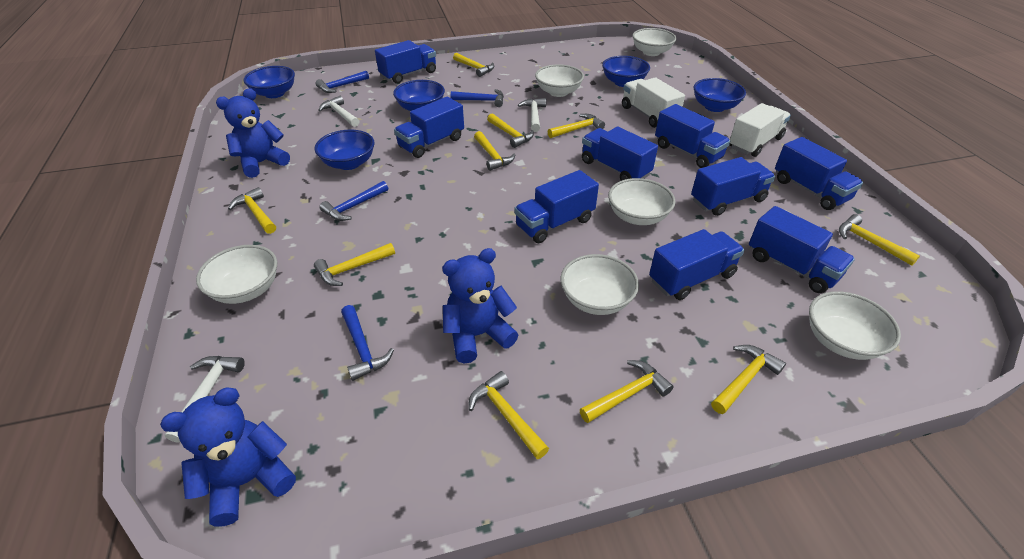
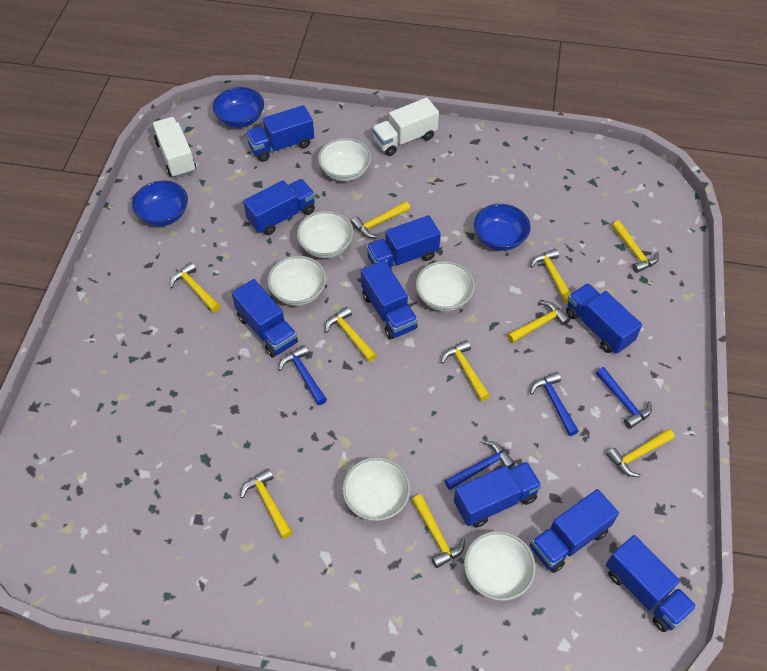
blue bowl: [243,66,295,98] [315,130,375,170] [393,80,445,111] [602,56,650,87] [693,78,746,112] = 5 -> [132,181,188,226] [213,87,264,128] [474,204,531,251] = 3
blue teddy bear: [160,387,296,527] [216,88,290,178] [442,248,518,364] = 3 -> none = 0
white hammer: [165,356,245,443] [318,96,359,127] [518,98,546,132] = 3 -> none = 0

